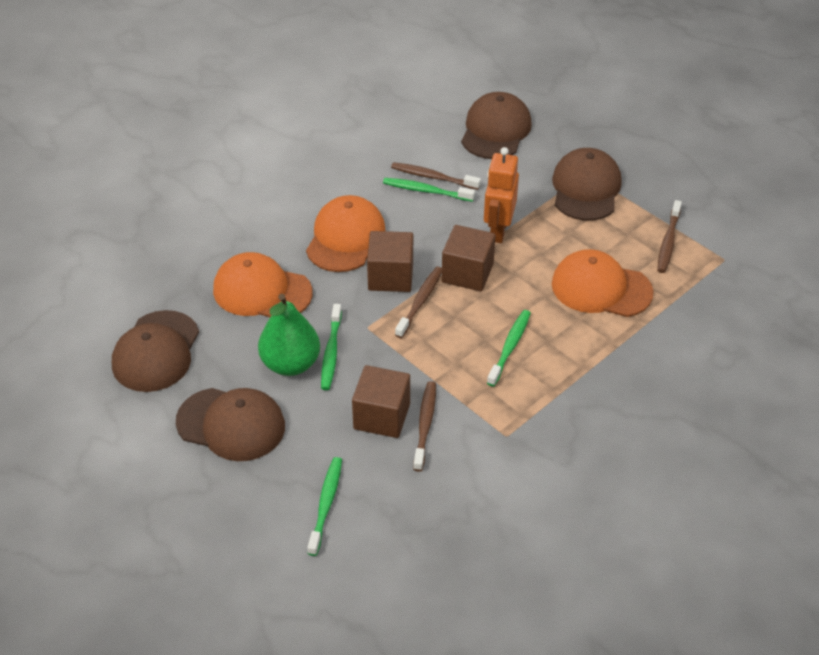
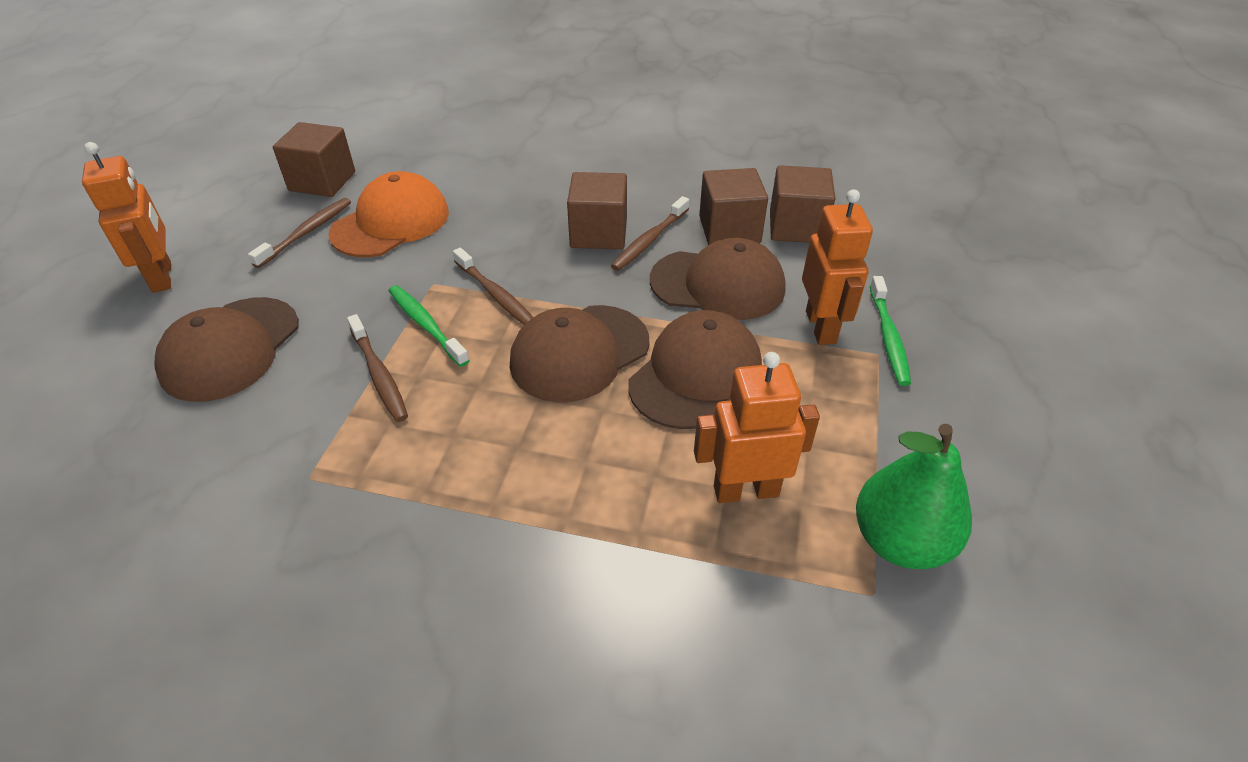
brown cube: [352,365,410,438] [367,231,413,292] [442,225,495,291] = 3 -> [273,122,355,197] [567,172,627,249] [699,168,768,245] [770,165,835,243] = 4
green toothbrush: [307,457,342,556] [321,304,342,390] [383,178,475,202] [487,310,531,386] = 4 -> [389,285,470,367] [870,276,911,386] = 2
orange cap: [213,252,313,317] [306,195,385,272] [552,249,653,317] = 3 -> [328,171,449,257] = 1
orange robot: [484,147,519,243] = 1 -> [82,142,171,293] [694,352,820,503] [802,189,873,345] = 3

